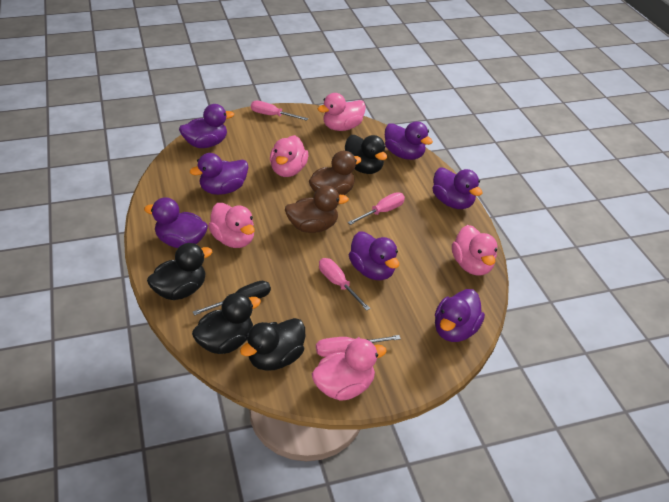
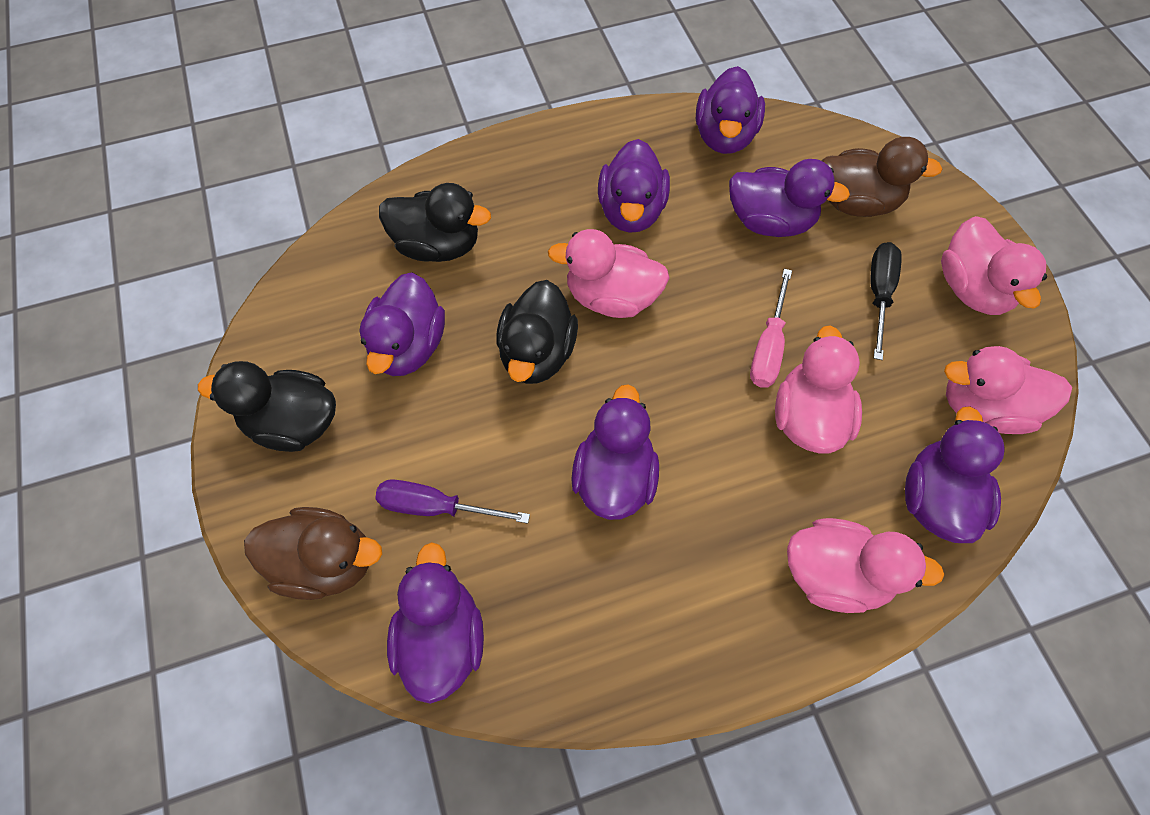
black duck: [147,243,212,300] [192,293,261,354] [240,318,305,371] [345,135,387,174] = 4 -> [198,361,336,452] [379,183,491,262] [496,280,578,384] = 3
pink screwdriver: [251,101,308,121] [316,335,401,357] [319,258,370,311] [348,192,405,225] = 4 -> [750,269,792,388] = 1
purple screwdriver: none = 0 -> [375,479,530,524] = 1

